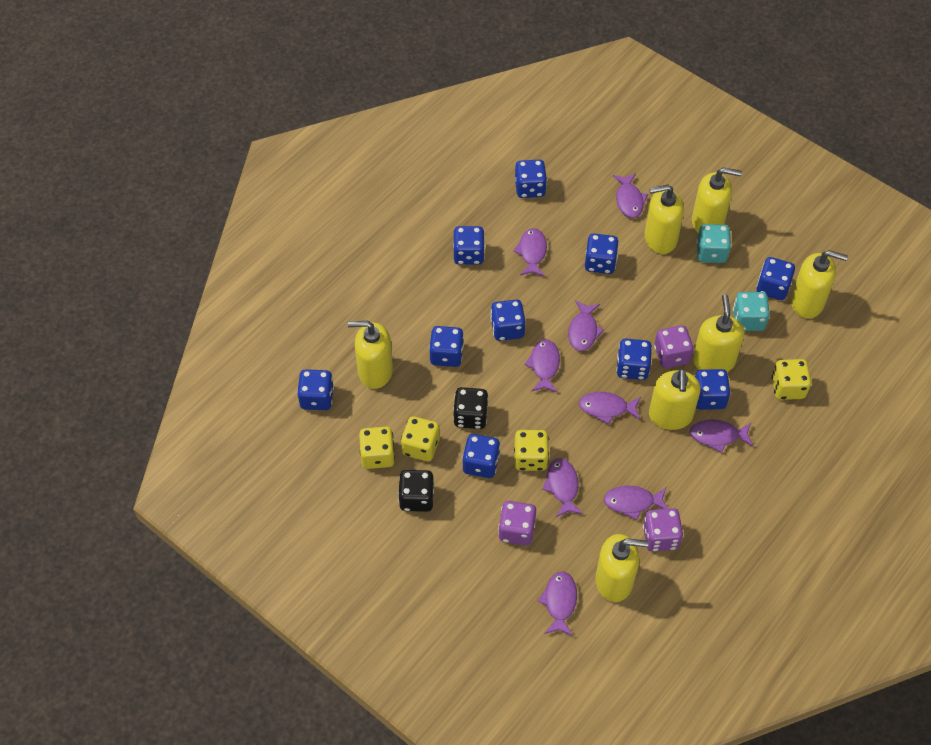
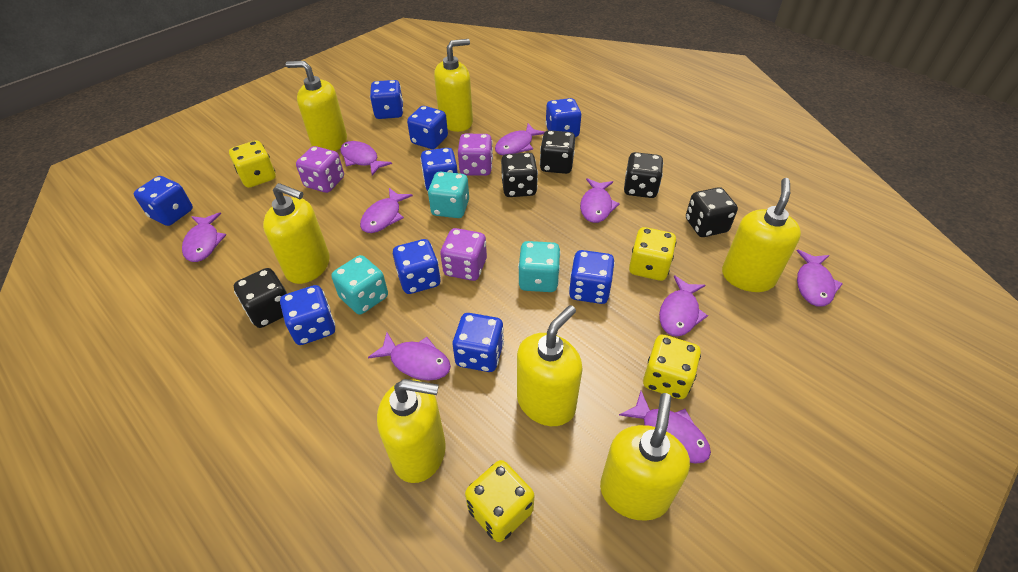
black dice: [398,470,434,512] [453,387,488,429] = 2 -> [234,268,287,328] [501,153,538,197] [540,130,575,174] [624,152,663,198] [686,187,738,237] = 5
blue dice: [297,369,334,410] [429,326,464,367] [453,226,485,265] [462,434,500,478] [490,300,526,341] [515,160,547,198] [585,233,619,274] [616,339,652,380] [695,369,731,410] [756,257,795,300] = 10 -> [134,176,193,226] [280,285,335,345] [370,80,403,119] [393,239,441,294] [407,106,448,149] [420,148,458,191] [453,313,504,372] [545,98,582,137] [569,250,615,304] = 9
turquoise dice: [696,224,731,263] [733,292,770,331] = 2 -> [331,255,388,314] [428,172,469,218] [518,241,561,292] = 3

